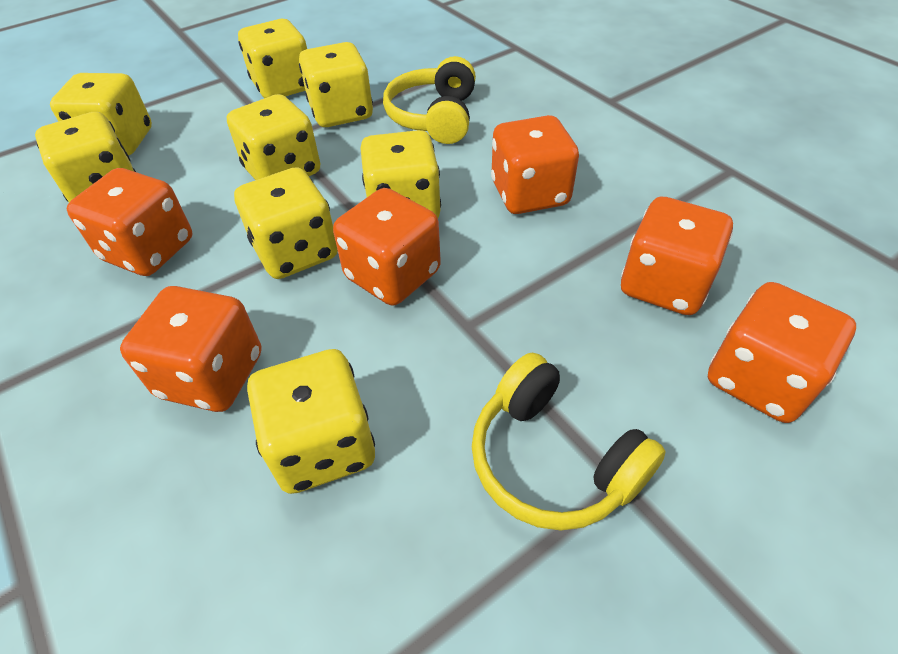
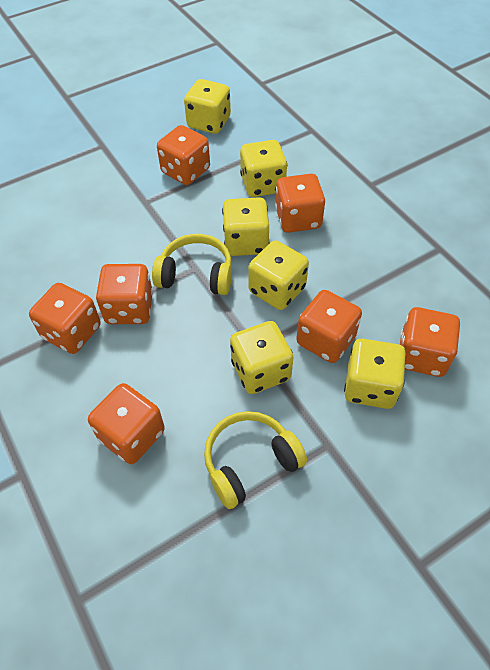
orange dice: [67,168,192,276] [120,286,261,412] [333,188,441,306] [491,115,579,214] [621,197,733,315] [708,282,856,423] = 6 -> [29,283,101,354] [88,383,165,464] [96,264,153,324] [157,125,210,185] [275,174,325,233] [296,290,362,363] [400,307,460,377] = 7
yellow dice: [35,112,136,202] [50,73,152,155] [227,94,320,180] [234,167,338,279] [238,19,307,98] [247,349,375,494] [299,42,373,127] [360,130,441,218] = 8 -> [184,79,231,134] [222,197,269,256] [230,321,294,394] [240,140,287,197] [248,240,309,310] [344,339,406,409] = 6

